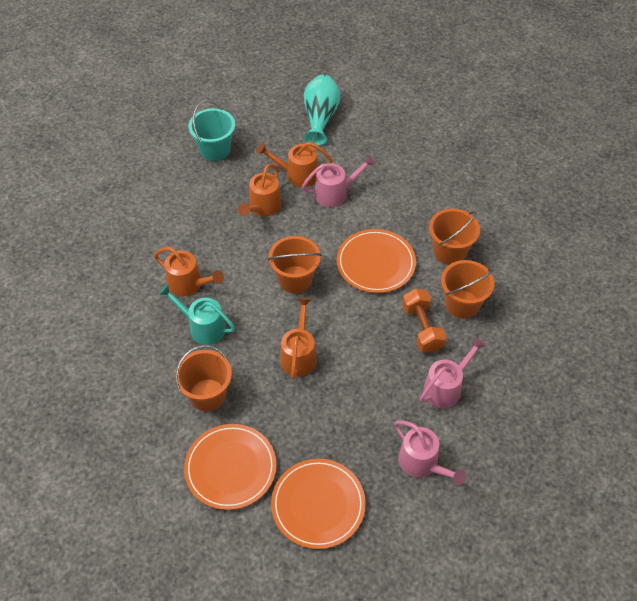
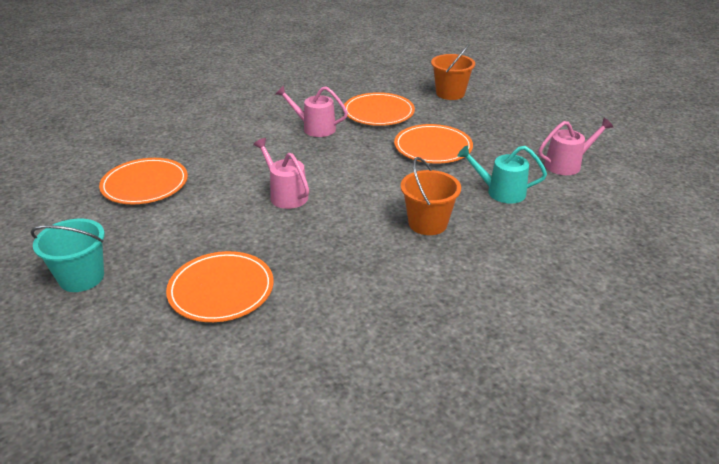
orange bucket: [175,345,232,411] [268,236,322,293] [429,209,480,265] [441,260,494,318] = 4 -> [401,157,461,235] [431,44,475,100] = 2
orange dumbbell: [402,288,446,353] = 1 -> none = 0
orange plate: [184,424,276,510] [271,459,366,549] [337,229,416,293] = 3 -> [99,158,188,204] [166,251,274,322] [343,92,415,126] [394,124,473,163] = 4
orange watering can: [154,247,224,296] [238,164,282,217] [257,142,333,187] [280,298,317,379] = 4 -> none = 0
turquoise vase: [304,75,340,146] = 1 -> none = 0

